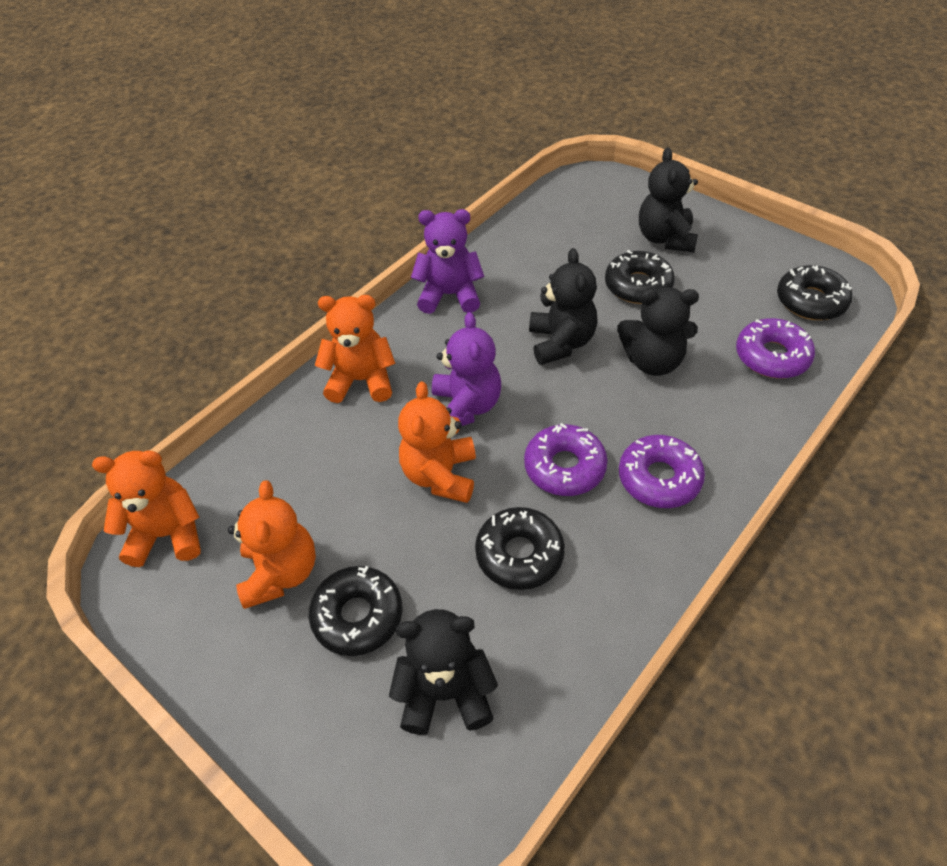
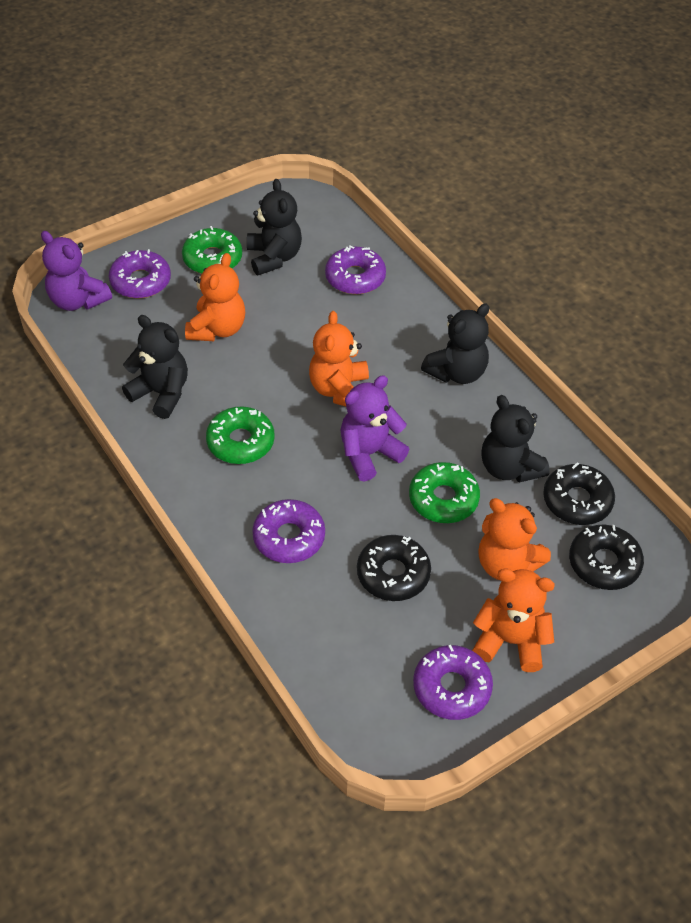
black donut: [309,566,403,656] [475,507,565,590] [605,250,675,304] [777,265,853,320] = 4 -> [357,535,431,601] [543,462,615,525] [569,525,644,590] = 3
green donut: none = 0 -> [182,226,242,274] [206,406,275,464] [409,462,480,523] = 3
purple donut: [524,423,608,496] [619,435,705,508] [736,318,815,378] = 3 -> [109,249,171,299] [252,499,325,563] [325,245,386,294] [413,645,493,720] = 4

